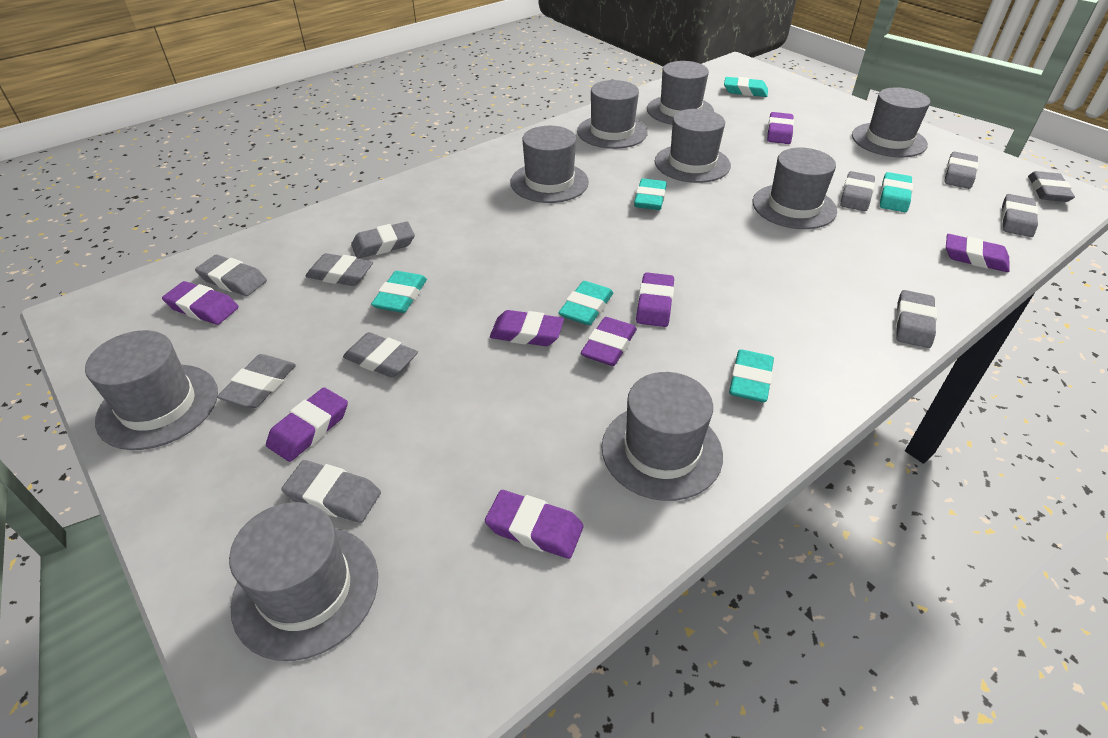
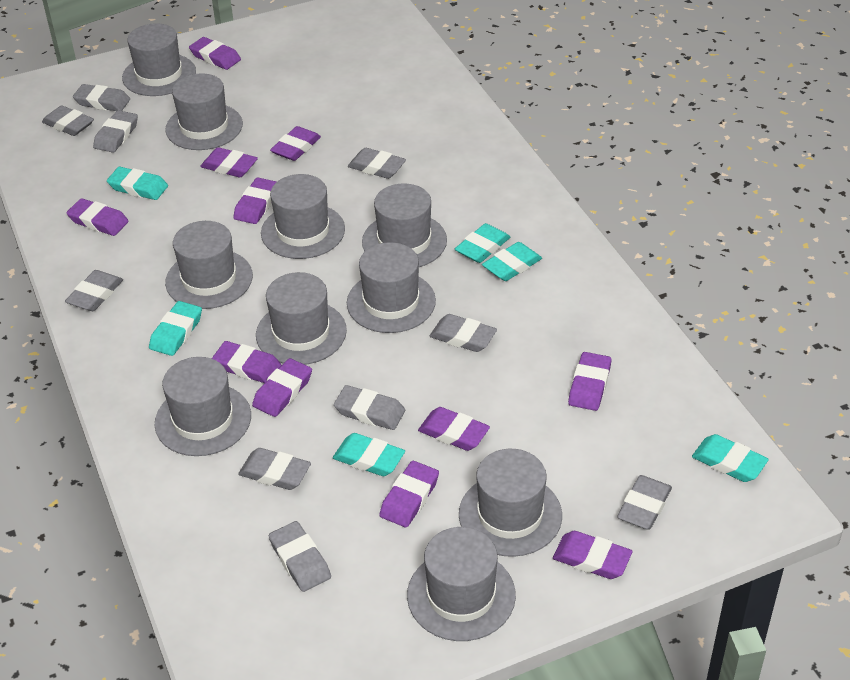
grey eraser: [195,255,267,296] [217,354,296,408] [281,460,381,523] [306,253,373,286] [343,332,418,378] [351,222,415,259] [840,171,875,211] [895,290,937,348] [944,151,979,189] [1001,194,1039,237] [1028,171,1075,202] = 11 -> [42,105,94,136] [65,270,123,311] [73,84,130,111] [93,110,138,153] [238,448,311,490] [269,521,331,592] [334,385,405,430] [348,148,406,179] [430,314,497,352] [617,475,672,530] = 10
grey hat: [85,330,218,450] [229,502,378,661] [510,126,589,203] [577,80,648,149] [601,372,723,501] [647,61,714,125] [655,109,731,183] [753,148,837,229] [852,87,930,157] = 9 -> [122,23,196,96] [155,357,251,456] [165,73,243,150] [165,221,253,309] [256,272,347,365] [261,174,345,259] [347,242,436,333] [362,183,447,267] [407,527,516,641] [459,449,562,557] = 10
purple eraser: [162,281,239,325] [266,387,348,462] [485,490,584,559] [490,310,564,346] [581,317,637,366] [636,272,674,327] [767,112,794,144] [946,234,1010,272] = 8 -> [66,198,129,236] [189,37,241,70] [200,147,258,177] [212,341,282,383] [233,178,276,224] [252,358,312,417] [270,126,321,161] [379,461,439,527] [418,407,490,451] [553,531,632,579] [568,352,611,411] = 11

